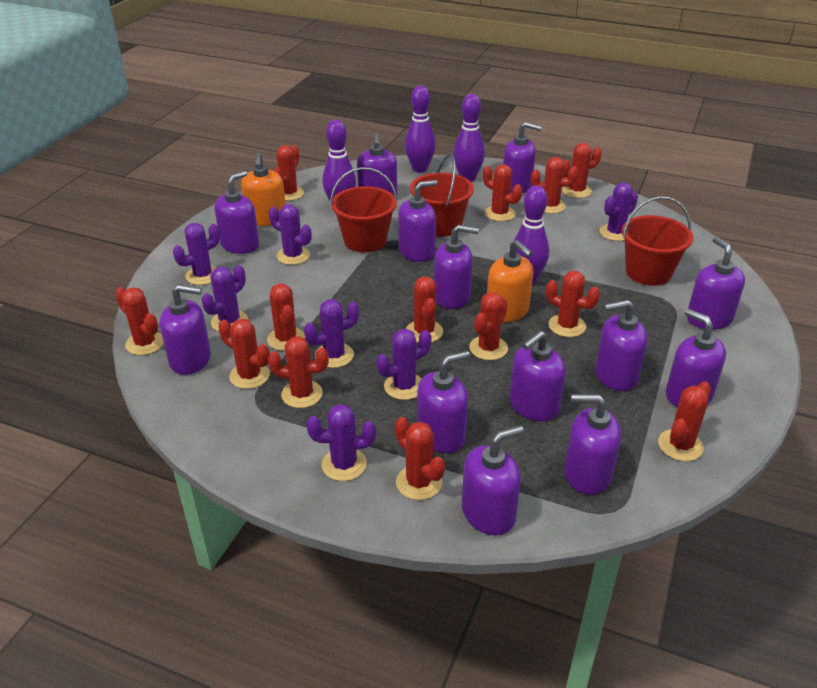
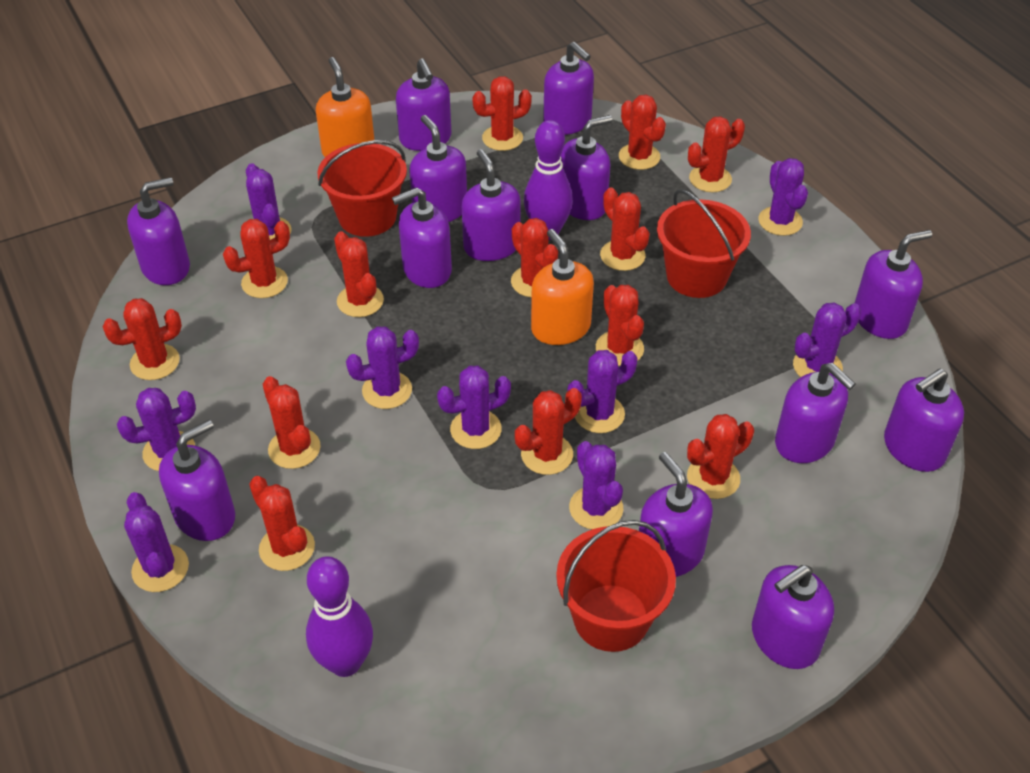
purple bowling pin: [323,120,356,201] [405,86,436,172] [453,94,485,182] [514,185,549,285] = 4 -> [306,556,373,677] [524,120,573,240] = 2
purple cactus: [173,223,220,285] [202,265,248,332] [269,204,311,265] [304,299,359,368] [307,404,376,481] [376,329,432,400] [600,182,638,241] = 7 -> [117,388,196,471] [124,492,189,592] [246,163,292,240] [346,326,419,409] [437,366,511,449] [567,350,638,433] [569,441,623,529] [759,158,808,236] [793,302,861,377] = 9

